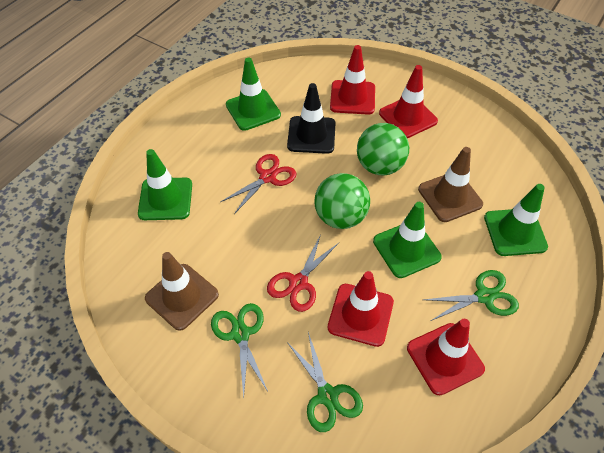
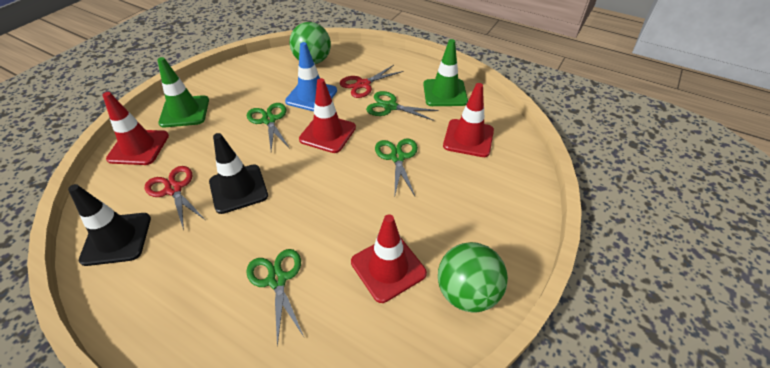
black traffic cone: [287,83,336,154] = 1 -> [68,184,151,266] [209,133,268,214] = 2
blue traffic cone: none = 0 -> [285,42,337,112] = 1
brown traffic cone: [145,252,219,331] [418,147,483,222] = 2 -> none = 0
green scissors: [211,303,268,398] [287,332,363,432] [423,270,519,321] = 3 -> [246,249,304,347] [247,103,289,150] [366,91,439,121] [375,139,418,196] = 4
green traffic cone: [138,149,192,220] [226,58,281,131] [373,202,442,278] [484,184,548,256] = 4 -> [157,57,209,128] [423,39,468,106] = 2

